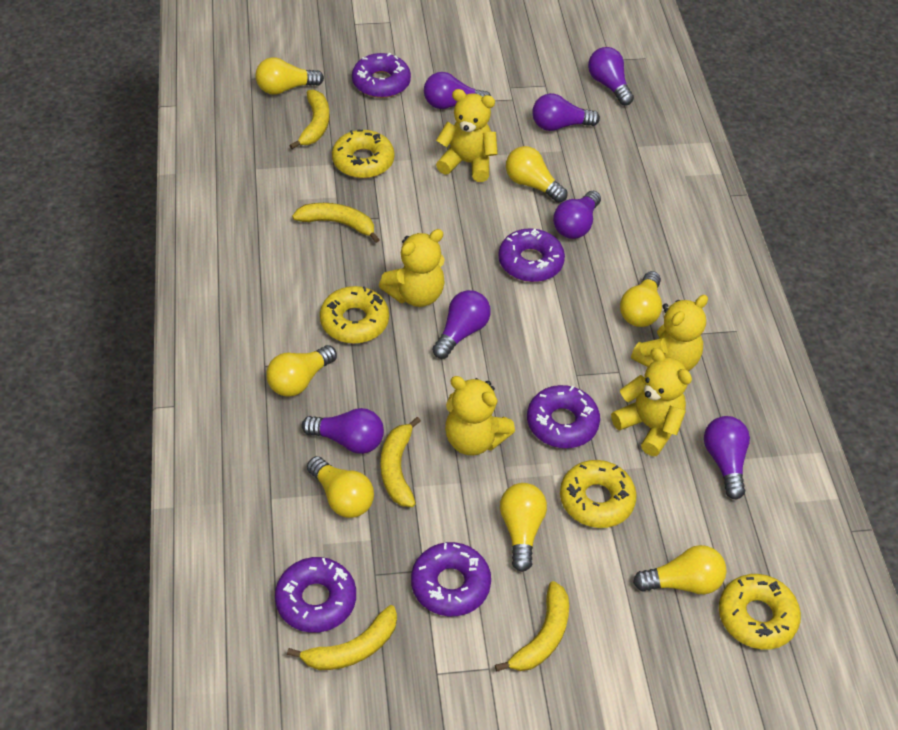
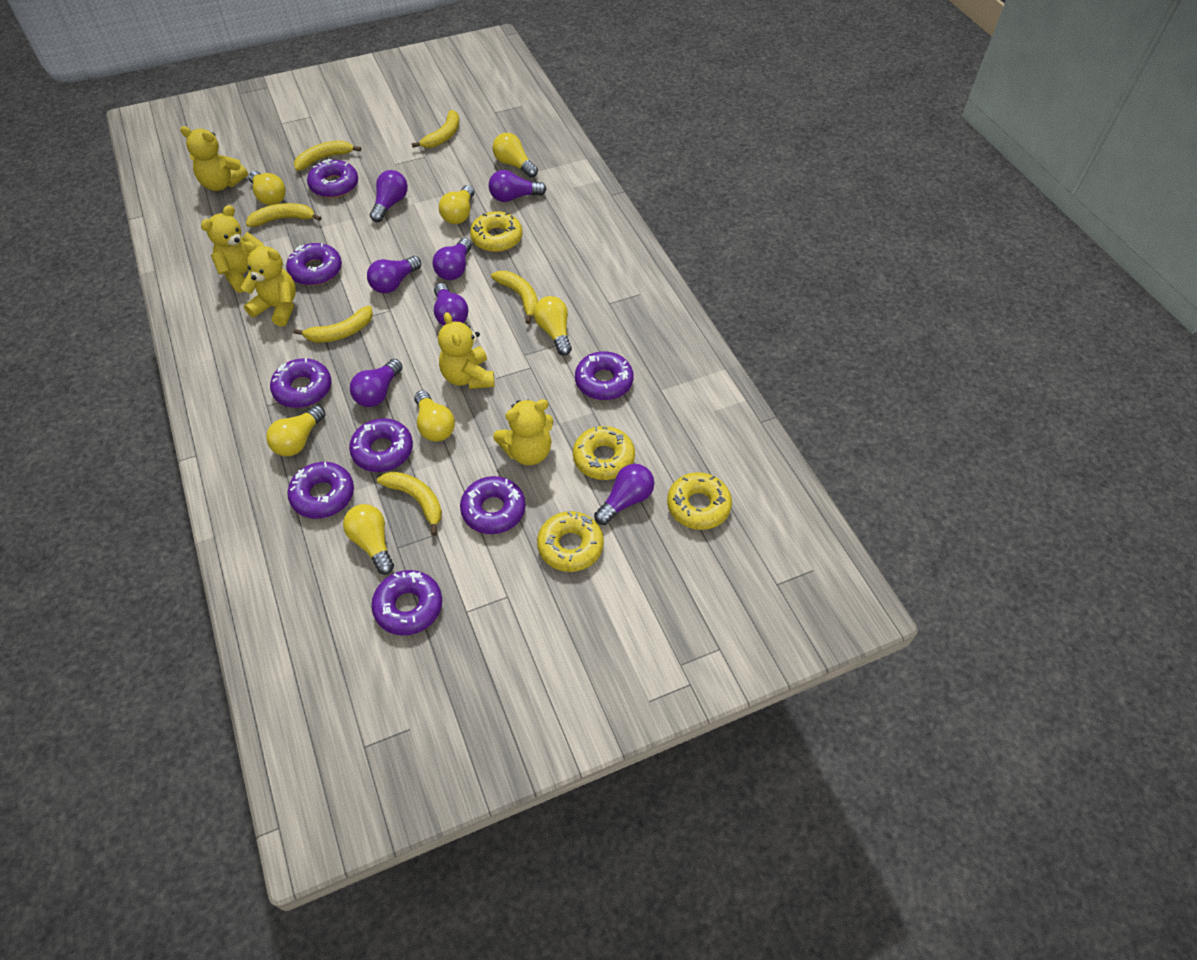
purple donut: [275,557,356,633] [352,53,411,98] [411,542,491,616] [498,229,565,282] [527,385,600,448] = 5 -> [270,358,331,408] [286,243,342,285] [287,462,354,519] [307,159,358,198] [349,418,413,472] [371,570,442,635] [460,476,525,534] [575,351,634,400] = 8
yellow banana: [287,605,397,670] [289,90,329,149] [292,203,380,243] [381,417,421,507] [495,581,569,671] = 5 -> [246,203,321,227] [293,306,373,343] [294,140,361,171] [377,472,442,535] [412,110,459,148] [491,271,538,324] = 6

